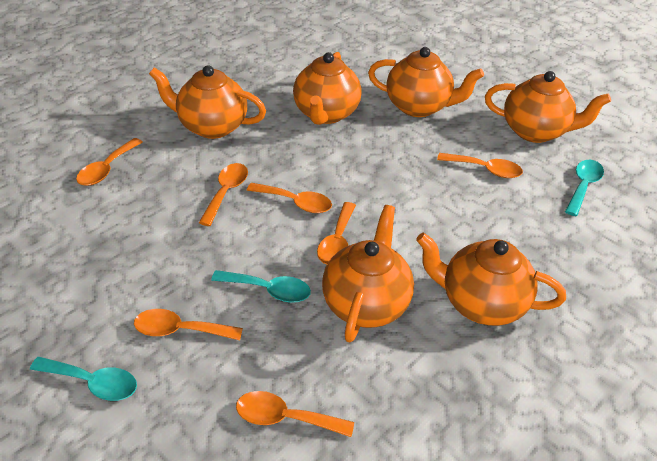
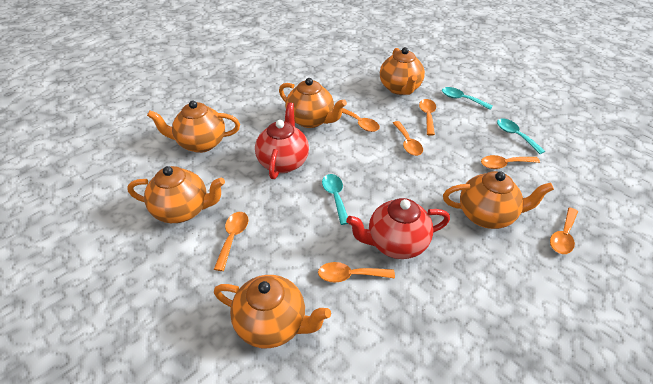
red teapot: none = 0 -> [255,102,309,179] [346,198,450,259] = 2

